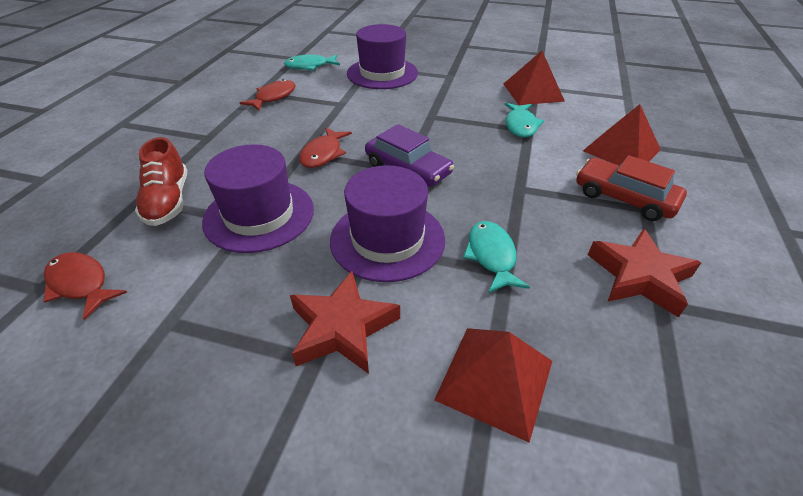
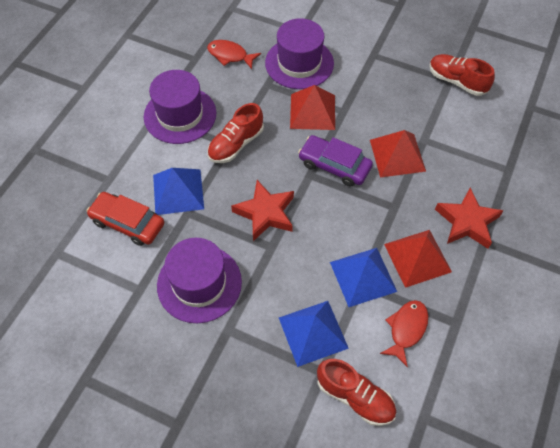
blue pyramid: none = 0 -> [153,168,204,215] [279,301,349,367] [330,248,397,307] = 3
red fish: [43,252,128,320] [240,79,296,111] [299,127,352,168] = 3 -> [207,40,261,69] [380,300,428,367] = 2
red shoe: [135,137,187,226] = 1 -> [207,103,264,163] [317,359,396,426] [429,54,495,96] = 3
turquoise fish: [284,54,340,70] [463,221,530,293] [505,103,544,137] = 3 -> none = 0

